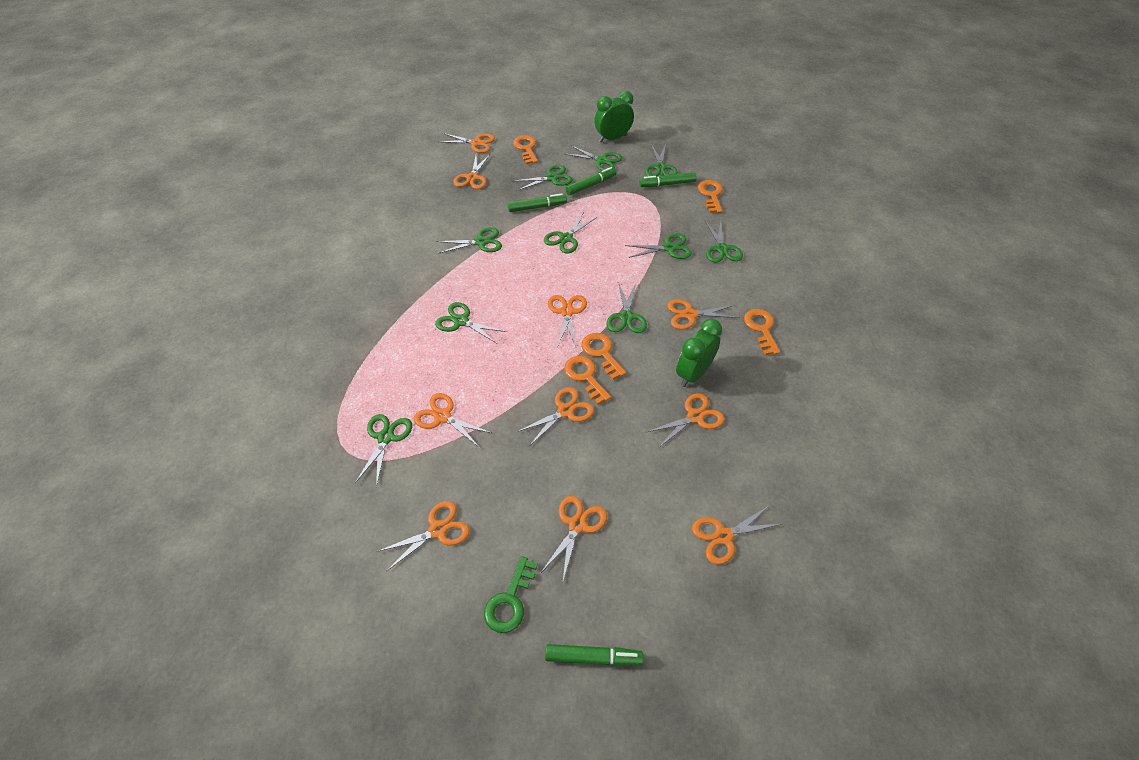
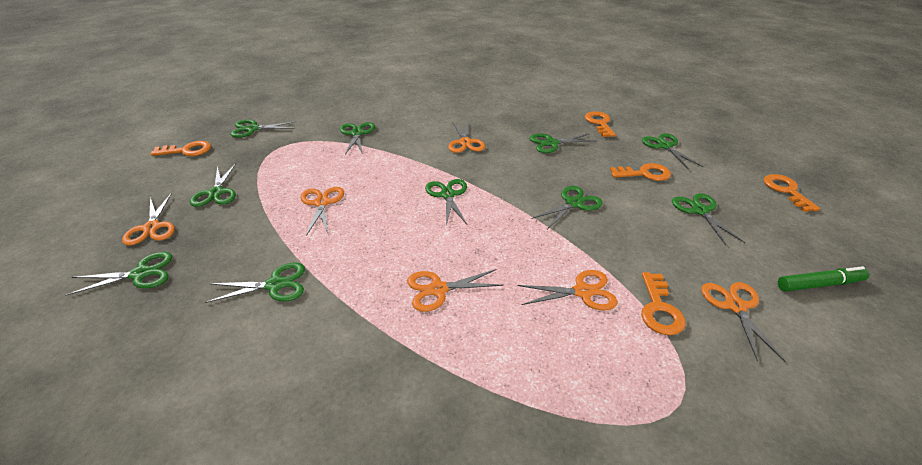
green clock: [594,91,634,143] [676,319,722,387] = 2 -> none = 0
green key: [484,556,538,633] = 1 -> none = 0
green marker: [508,193,567,212] [545,644,643,666] [565,167,616,195] [639,172,697,187] = 4 -> [778,266,869,292] = 1
orange scissors: [376,501,470,571] [414,393,492,448] [440,133,495,153] [453,154,490,189] [516,387,594,446] [541,496,607,580] [548,295,587,347] [647,393,725,448] [667,299,739,330] [692,505,782,565] = 10 -> [122,193,175,246] [301,187,344,236] [407,269,504,312] [448,121,485,153] [517,270,618,311] [701,282,785,362] = 6

